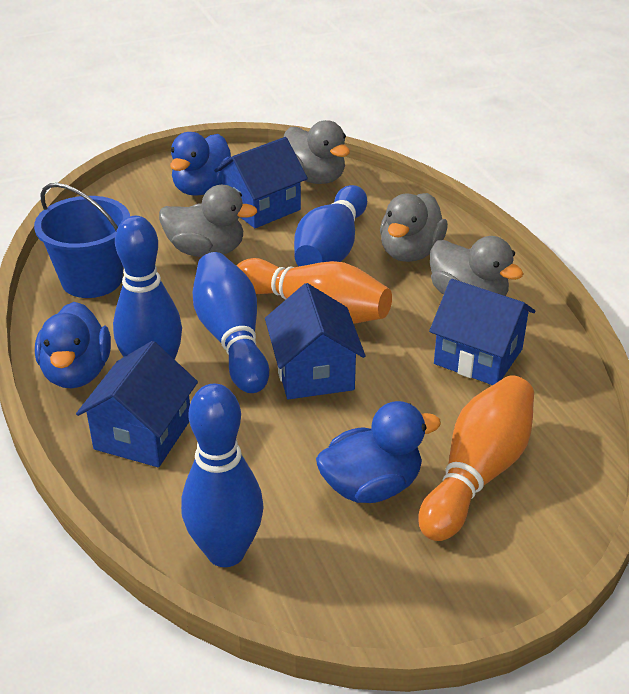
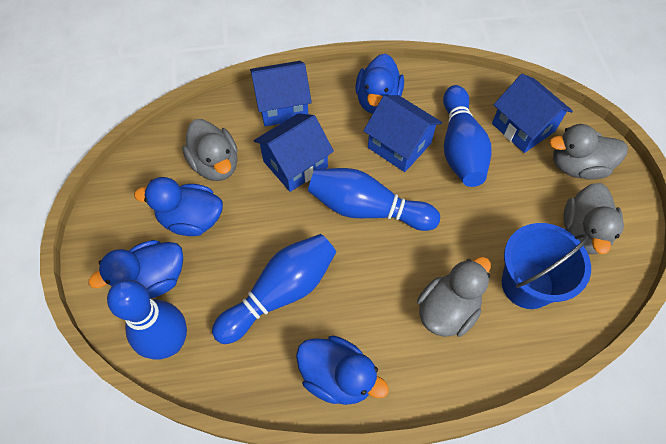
blue duck: [35,302,111,389] [170,132,231,196] [316,401,441,503] = 3 -> [89,240,183,299] [134,177,223,236] [296,335,389,405] [355,54,404,114] = 4
orange bowling pin: [237,258,392,324] [419,375,534,541] = 2 -> none = 0

